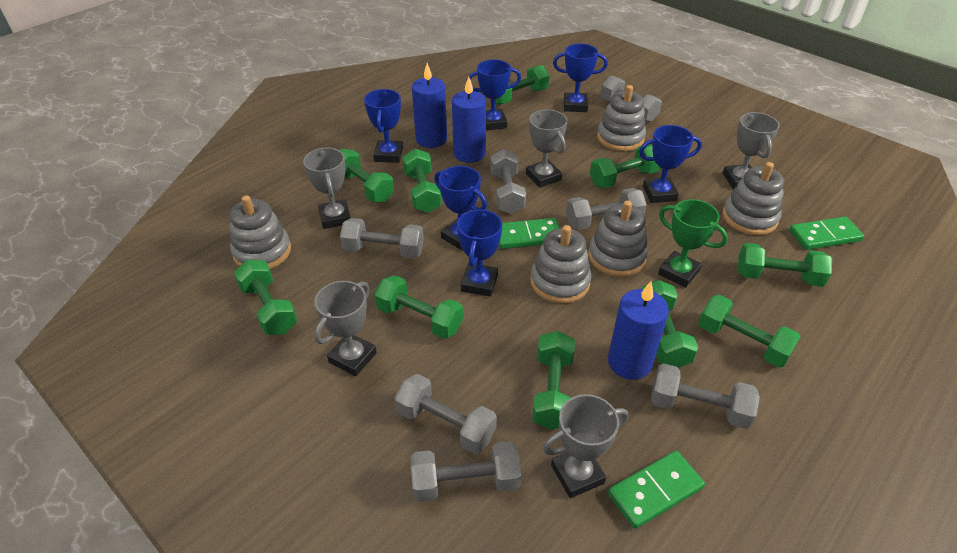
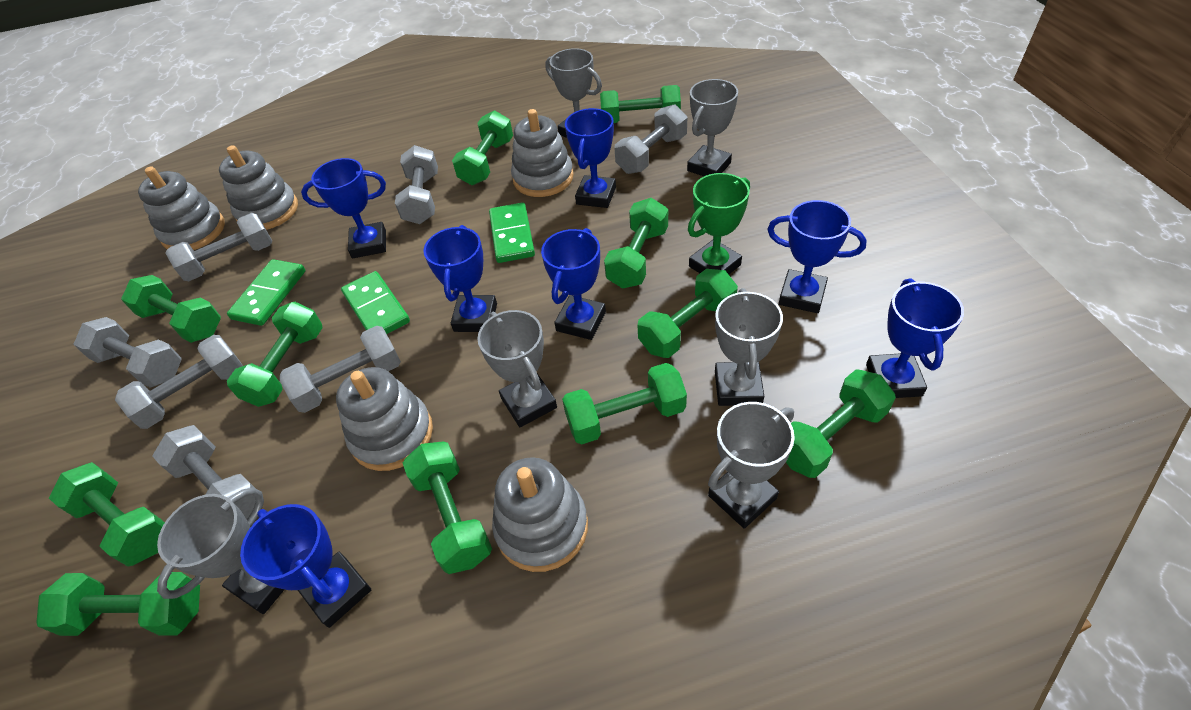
blue candle: [412,63,447,148] [452,76,486,163] [608,281,669,380] = 3 -> none = 0
blue trophy: [364,89,403,163] [434,166,487,251] [457,209,502,297] [466,59,521,130] [553,44,608,112] [639,125,702,203] = 6 -> [240,504,371,628] [301,158,386,258] [423,225,497,332] [541,228,606,340] [565,108,616,208] [767,200,867,313] [866,278,964,398] = 7
green dumbbell: [234,260,297,335] [340,149,394,202] [374,275,463,339] [403,149,442,213] [496,65,549,105] [532,331,575,430] [590,145,660,188] [641,280,698,368] [698,295,800,367] [738,243,832,287] = 10 -> [36,572,200,636] [49,462,165,567] [121,275,221,343] [227,302,323,407] [403,441,492,574] [452,110,513,185] [562,363,687,444] [600,85,681,123] [604,198,668,289] [637,269,738,358] [786,369,896,478] = 11
grey trophy: [303,148,351,229] [314,281,377,376] [526,109,567,188] [543,394,628,498] [723,112,780,189] = 5 -> [157,487,285,614] [477,310,557,427] [545,48,602,138] [687,79,738,176] [708,402,795,529] [715,288,783,406] = 6

